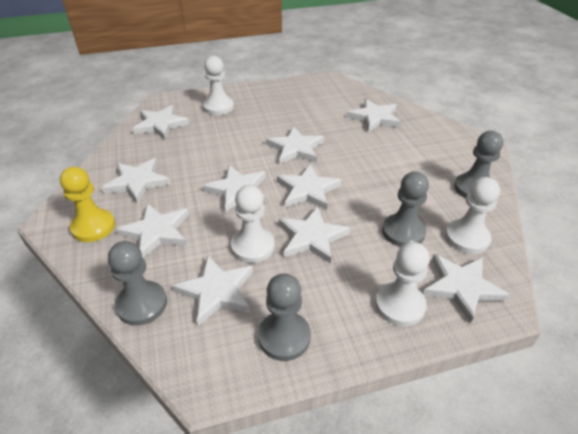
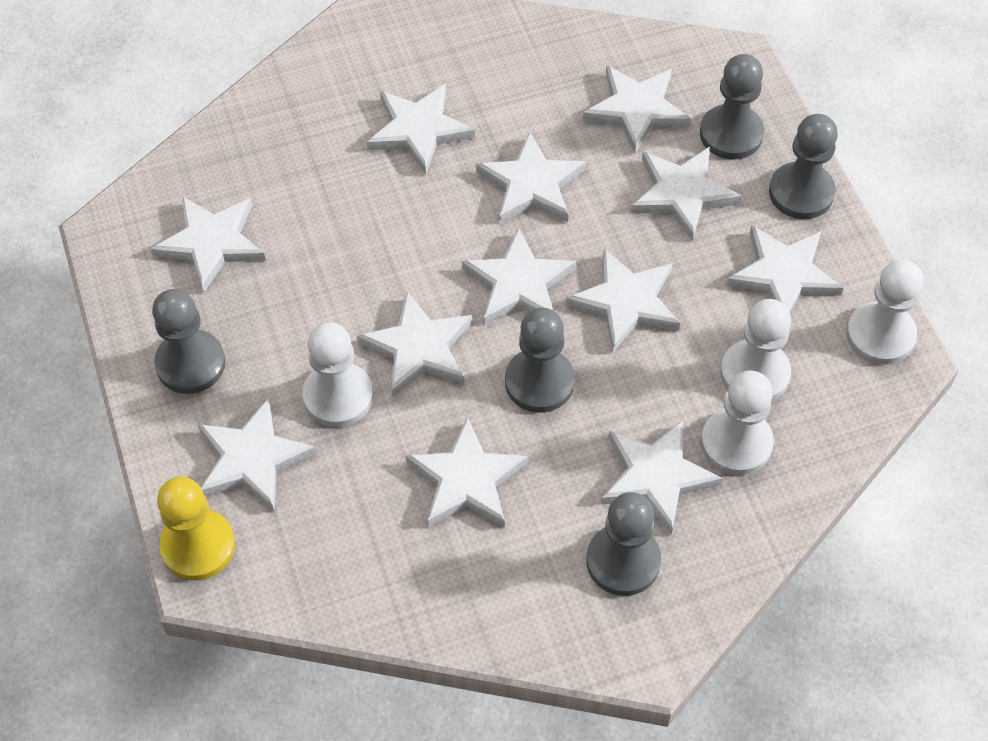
grey pawn: [108,241,167,325] [258,273,311,361] [382,171,429,247] [454,131,503,198] = 4 -> [152,289,226,394] [505,308,575,413] [586,492,661,596] [700,54,764,160] [769,114,838,219] = 5
white star: [102,158,171,204] [116,203,189,258] [132,105,190,140] [173,255,253,326] [203,165,266,212] [266,126,324,164] [277,164,341,210] [279,206,350,264] [347,99,401,132] [423,254,510,323] = 10 -> [151,196,266,292] [198,398,316,511] [357,291,472,397] [366,84,475,174] [405,417,528,528] [462,227,576,325] [476,132,586,224] [566,249,680,352] [583,65,691,154] [601,419,723,535] [631,146,742,241] [726,225,844,312] = 12

